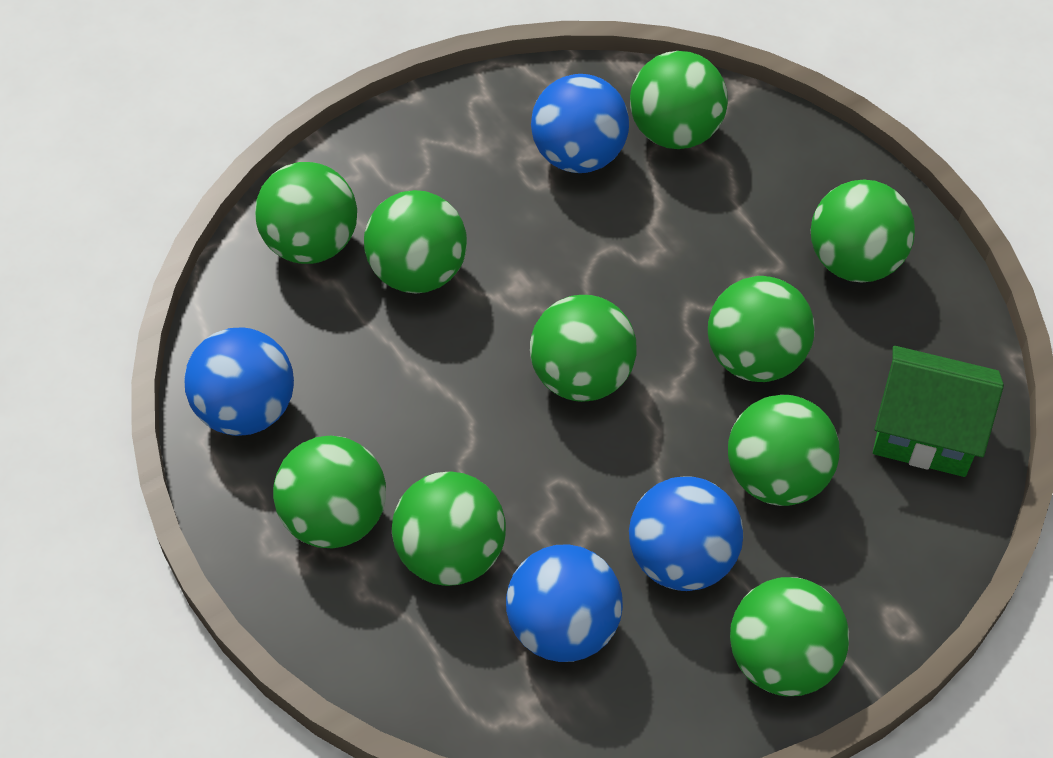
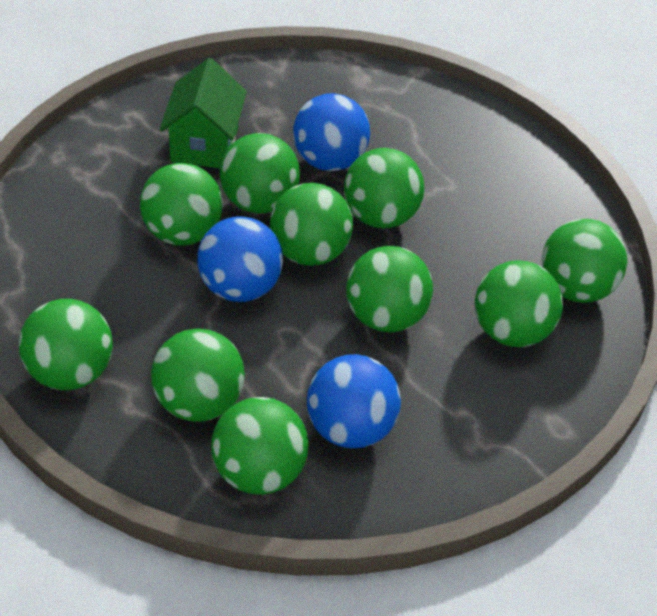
blue ball: [184,328,294,436] [506,544,623,662] [531,74,629,173] [629,476,743,591] = 4 -> [197,216,283,302] [293,93,370,171] [307,354,401,448] = 3

